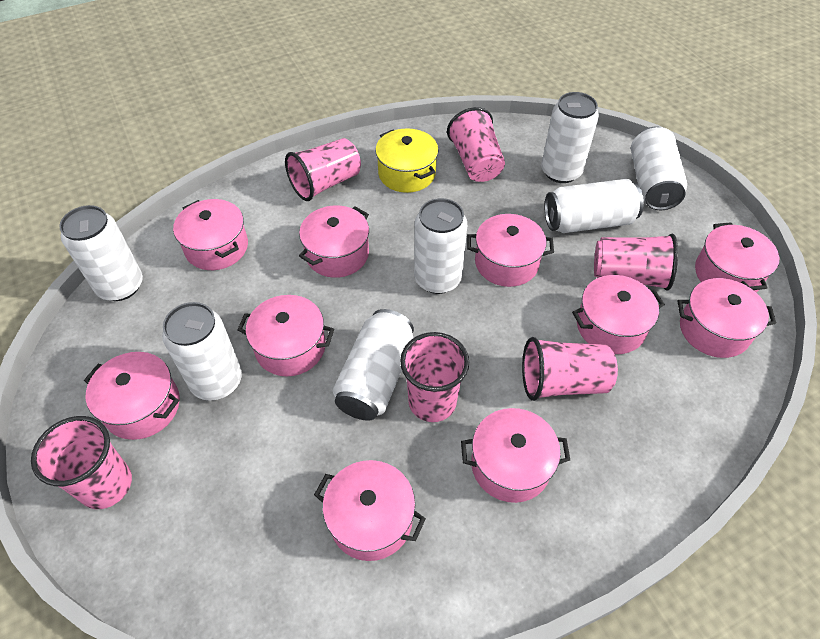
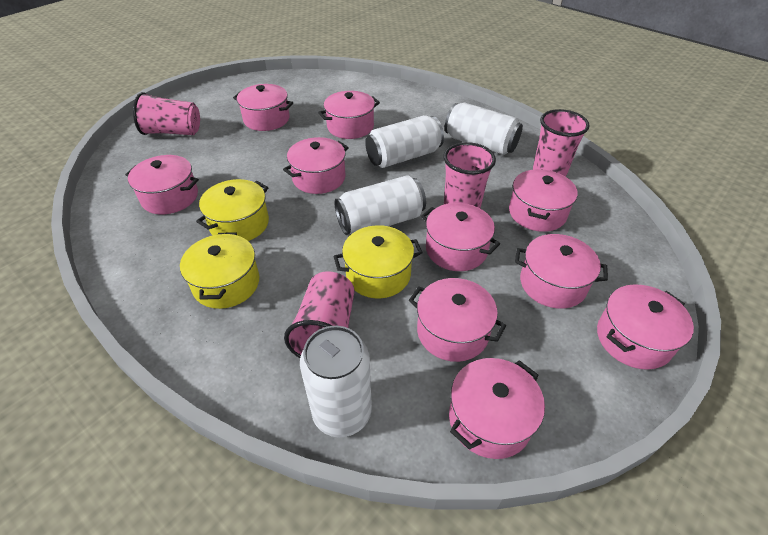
pink cup: [31,416,132,509] [285,138,361,201] [400,332,469,422] [447,107,505,182] [522,337,618,401] [594,234,678,290] = 6 -> [133,92,200,135] [284,271,354,358] [443,142,496,208] [533,109,590,176] = 4
white can: [59,205,143,301] [162,302,242,401] [333,309,414,421] [414,198,467,294] [541,92,599,183] [544,179,644,233] [631,127,687,210] = 7 -> [300,326,372,437] [335,175,426,235] [365,115,444,168] [445,103,523,155] = 4
yellow pot: [375,128,438,193] = 1 -> [180,232,259,309] [196,179,269,241] [333,225,423,298] = 3

